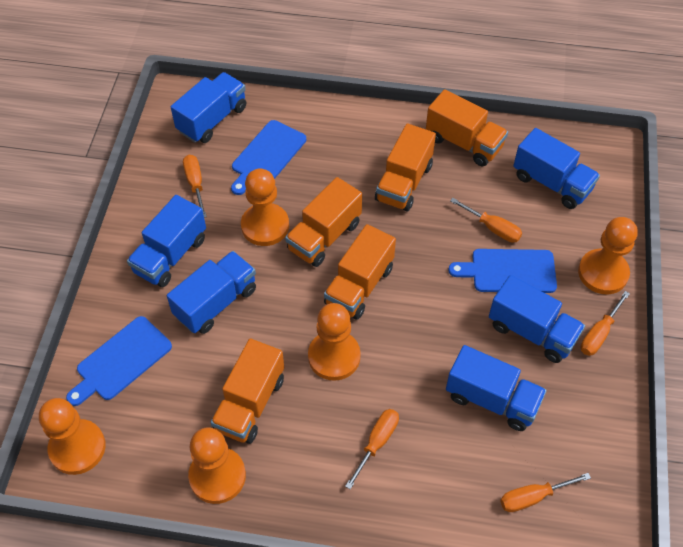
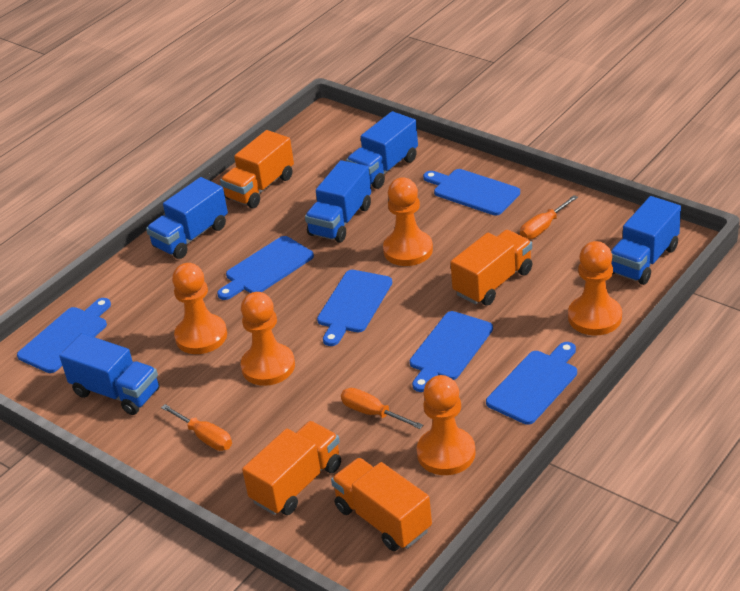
blue cutting board: [66,316,172,406] [231,120,306,195] [448,249,557,293] = 3 -> [17,298,111,373] [217,236,314,300] [317,270,392,346] [409,311,493,392] [423,169,520,215] [486,342,577,425] = 6
blue truck: [127,195,206,287] [167,251,256,334] [171,72,246,143] [446,345,547,431] [489,275,585,363] [513,128,600,209] = 6 -> [60,333,160,415] [146,177,228,259] [305,160,371,243] [346,111,418,189] [611,196,681,285] = 5
orange screwdriver: [183,155,207,218] [345,409,399,489] [450,198,522,243] [500,473,591,512] [581,291,630,356] = 5 -> [161,404,232,451] [341,388,423,429] [520,195,578,240] = 3
orange truck: [210,339,284,444] [285,177,362,267] [324,224,396,320] [375,124,436,212] [426,89,508,166] = 5 -> [220,130,294,208] [242,421,341,515] [331,458,432,551] [450,230,532,306] = 4

